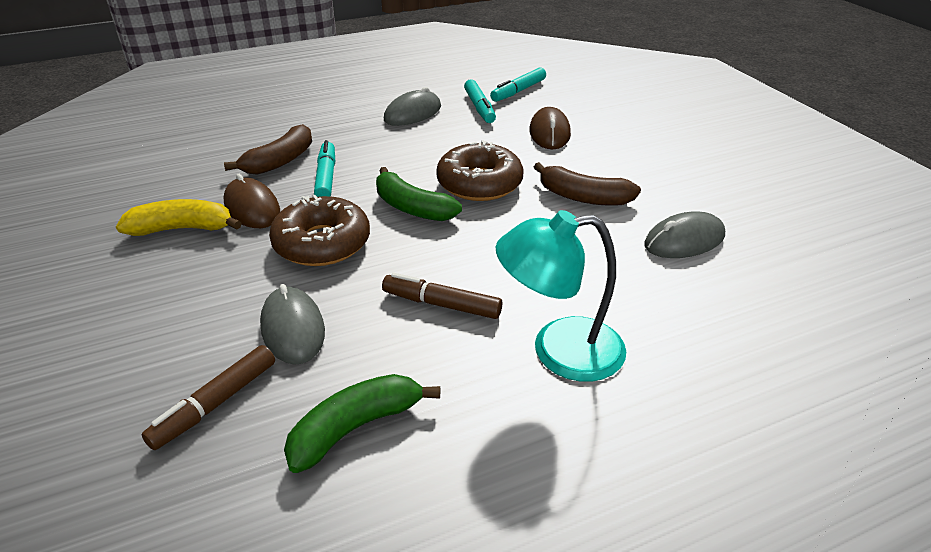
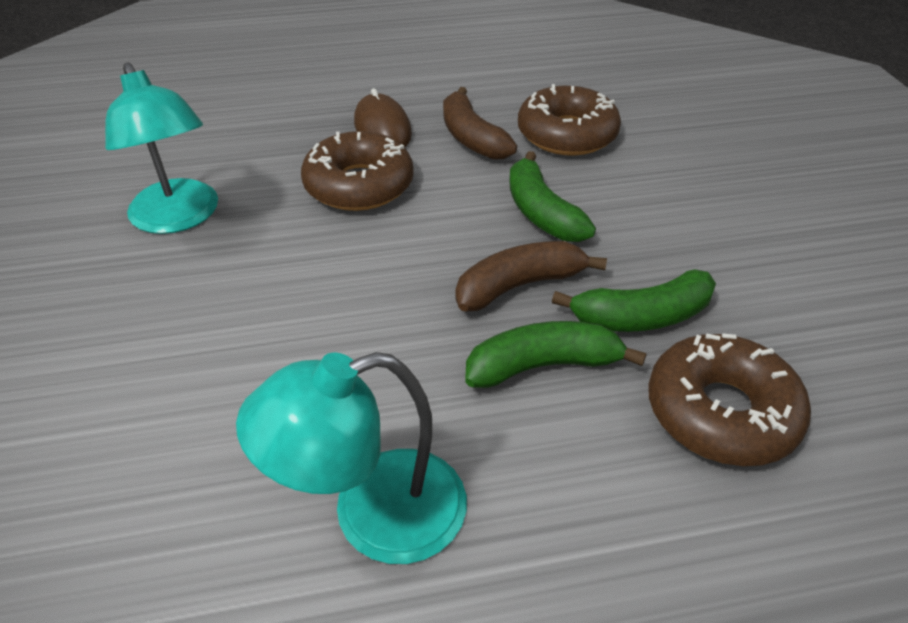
brown donut: [269,195,370,266] [436,140,523,201] = 2 -> [301,131,414,211] [518,84,621,156] [648,333,811,466] = 3
brown marker: [142,345,275,450] [382,273,502,319] = 2 -> none = 0
brown mouse: [223,174,280,228] [529,107,571,149] = 2 -> [354,88,412,147] = 1
green banana: [284,374,440,473] [376,167,462,221] = 2 -> [465,321,647,388] [509,151,596,242] [552,269,716,332] = 3
grey mouse: [260,284,325,365] [384,87,441,126] [644,211,725,258] = 3 -> none = 0
turquoise lamp: [496,210,626,382] = 1 -> [105,62,218,234] [236,352,467,564] = 2
turquoise marker: [314,140,335,197] [464,79,496,123] [490,67,546,102] = 3 -> none = 0
yellow banana: [116,199,241,236] = 1 -> none = 0

